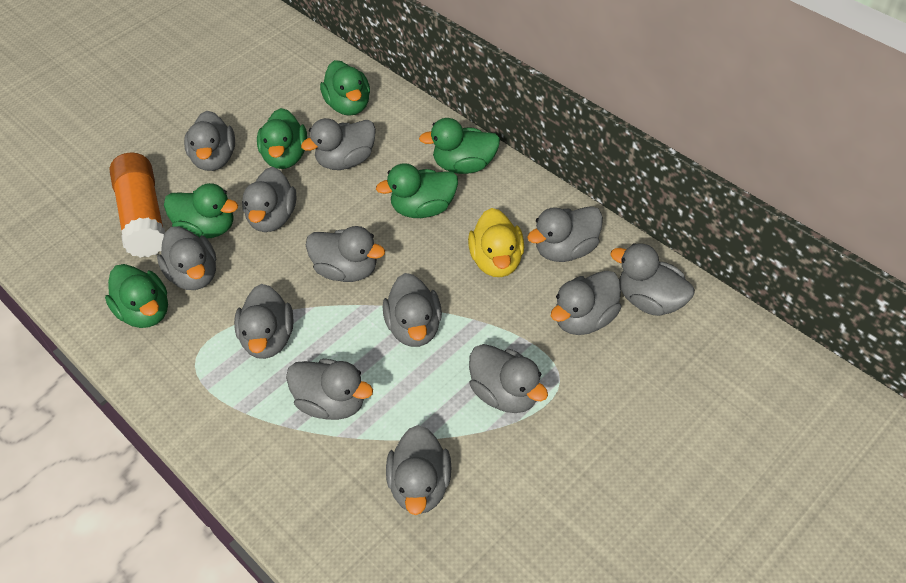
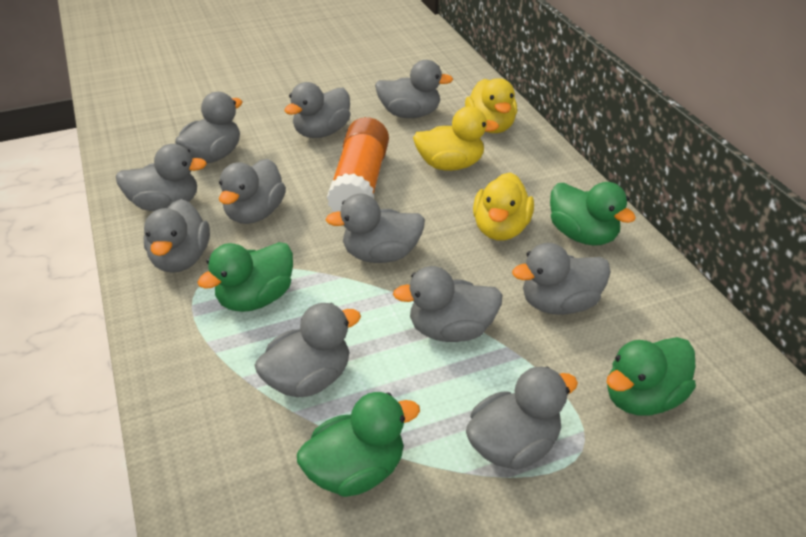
green duck: [105,264,168,328] [164,183,238,238] [257,108,307,169] [320,60,370,116] [376,163,458,218] [419,118,500,174] = 6 -> [197,242,293,312] [297,392,420,497] [550,182,636,246] [607,337,696,416] = 4
grey duck: [157,226,216,290] [184,111,235,171] [234,284,294,359] [242,167,297,232] [286,359,373,420] [301,118,376,170] [306,226,385,282] [383,273,442,347] [386,425,451,515] [469,344,548,413] [527,206,603,262] [551,270,621,335] [610,243,695,316] = 13 -> [116,144,207,211] [144,199,210,273] [175,92,243,163] [219,159,286,224] [255,303,361,397] [284,82,351,138] [326,194,425,263] [375,60,453,118] [393,266,502,342] [466,367,578,470] [512,243,611,315] = 11
yellow duck: [468,208,524,277] = 1 -> [413,106,499,171] [465,78,517,133] [473,172,534,241] = 3

